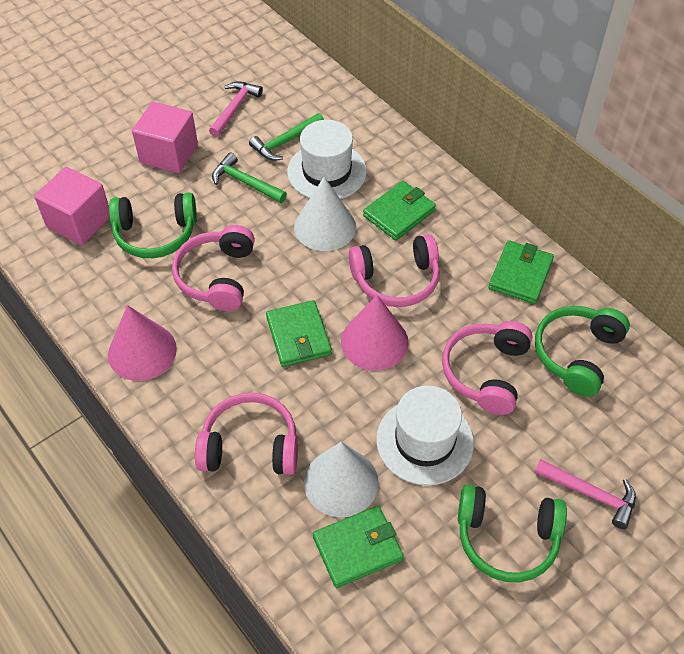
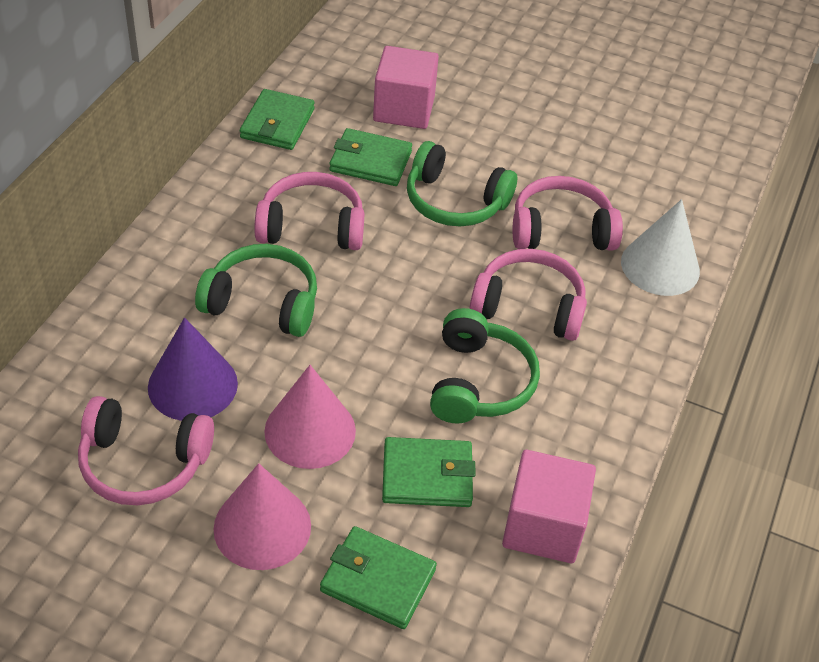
green hammer: [212,153,287,203] [249,113,324,161] = 2 -> none = 0
pink hammer: [209,81,263,137] [534,459,636,529] = 2 -> none = 0
purple cone: none = 0 -> [148,317,238,421] = 1
white cone: [294,177,356,251] [304,442,379,517] = 2 -> [621,199,700,296] = 1
white hat: [287,120,367,199] [376,386,474,485] = 2 -> none = 0

